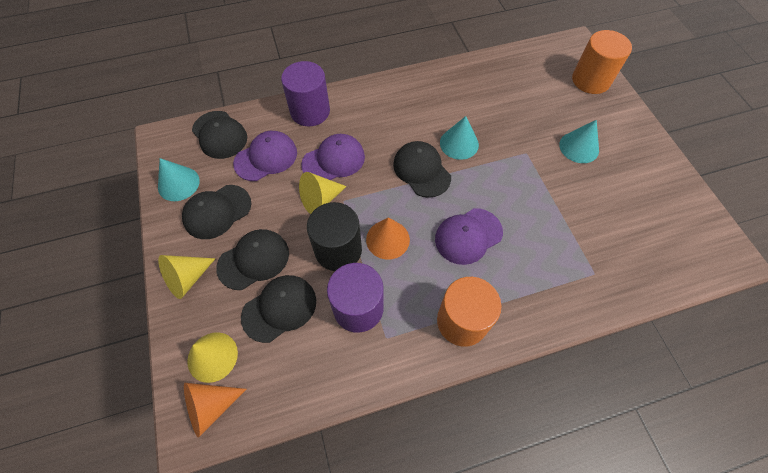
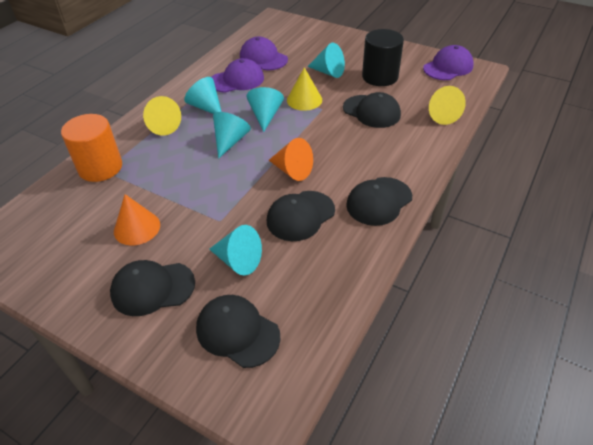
orange cylinder: [437,277,501,347] [572,30,632,94] = 2 -> [61,114,122,182] = 1
purple cylinder: [281,61,330,127] [327,263,384,333] = 2 -> none = 0
turquoise cone: [158,158,200,201] [440,116,479,160] [559,120,599,163] = 3 -> [184,77,222,114] [209,225,262,276] [213,112,251,159] [246,87,284,132] [307,43,345,78] = 5

